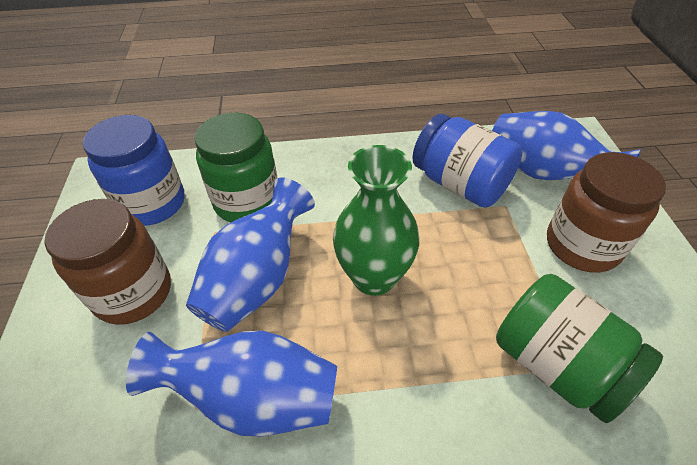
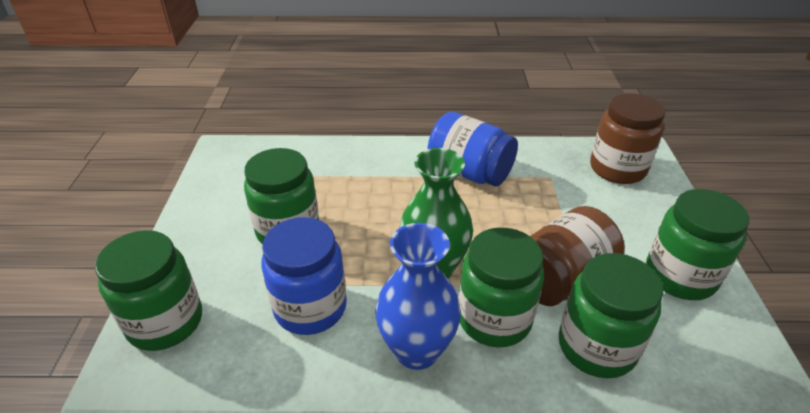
blue vase: [126,331,337,436] [186,177,315,332] [492,111,641,180] = 3 -> [375,223,461,370] = 1
green jar: [195,113,278,222] [496,274,663,423] = 2 -> [95,230,202,351] [244,148,319,245] [458,228,544,347] [559,253,663,378] [646,189,749,300] = 5

